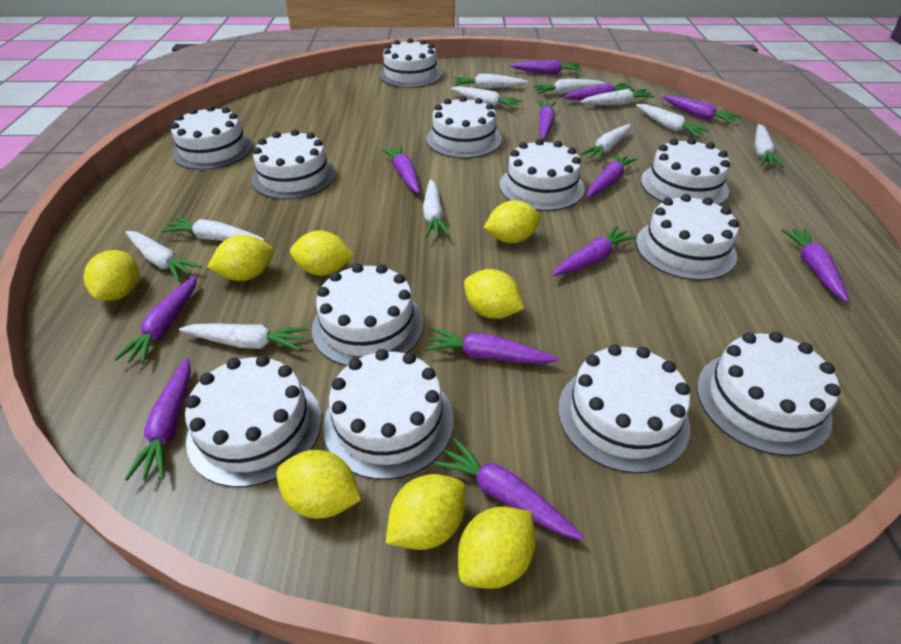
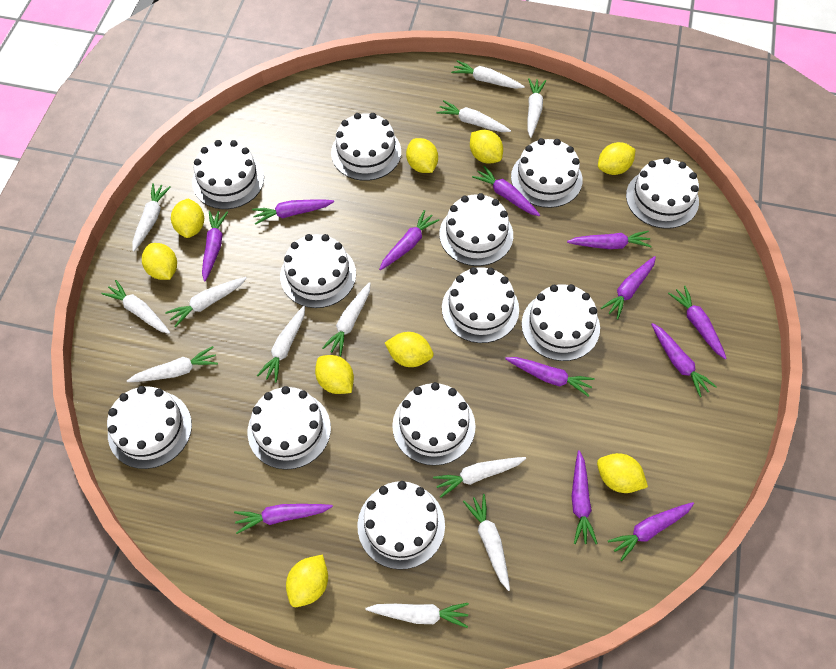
white carrot: [126,231,201,281] [162,217,265,241] [179,323,308,351] [423,179,451,238] [451,86,522,109] [455,74,528,89] [532,79,606,95] [580,89,655,106] [580,124,631,161] [636,104,709,138] [755,124,784,168] = 11 -> [101,280,170,334] [127,346,218,382] [132,183,171,252] [165,277,247,327] [257,306,305,383] [322,282,371,356] [365,603,469,628] [433,457,526,497] [436,100,511,132] [451,60,525,89] [463,494,510,591] [527,78,546,138] = 12
yellow lemon: [83,250,139,301] [207,235,274,281] [276,450,361,519] [290,230,354,276] [386,474,466,550] [458,507,536,589] [464,269,524,319] [484,200,541,243] = 8 -> [142,243,177,280] [171,199,204,238] [286,555,328,607] [315,355,354,394] [385,332,434,367] [406,138,438,173] [470,130,503,164] [597,453,648,493] [598,142,636,175] = 9

